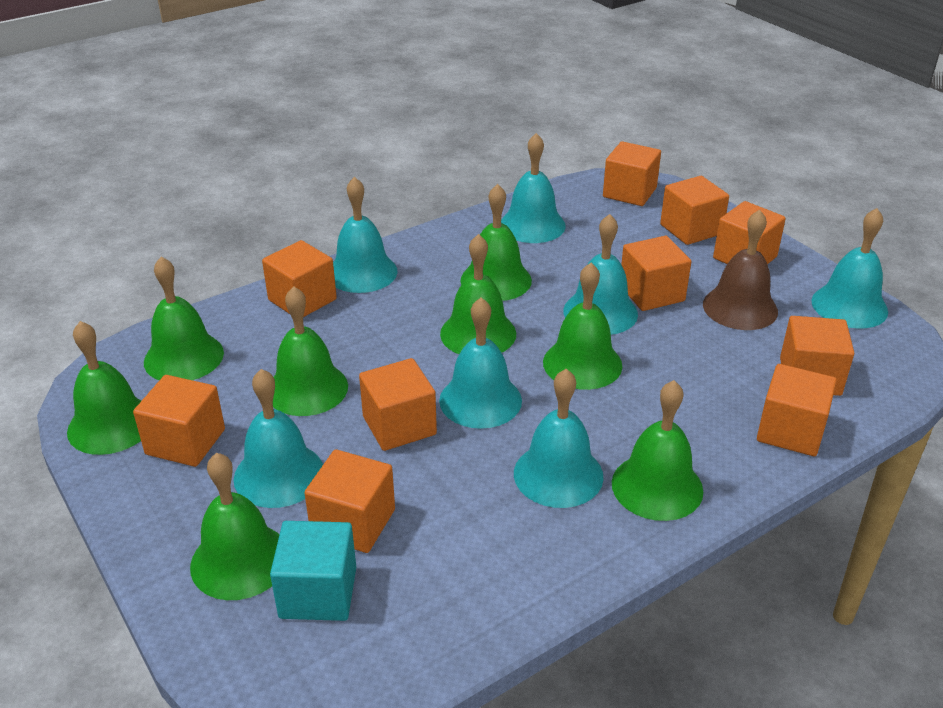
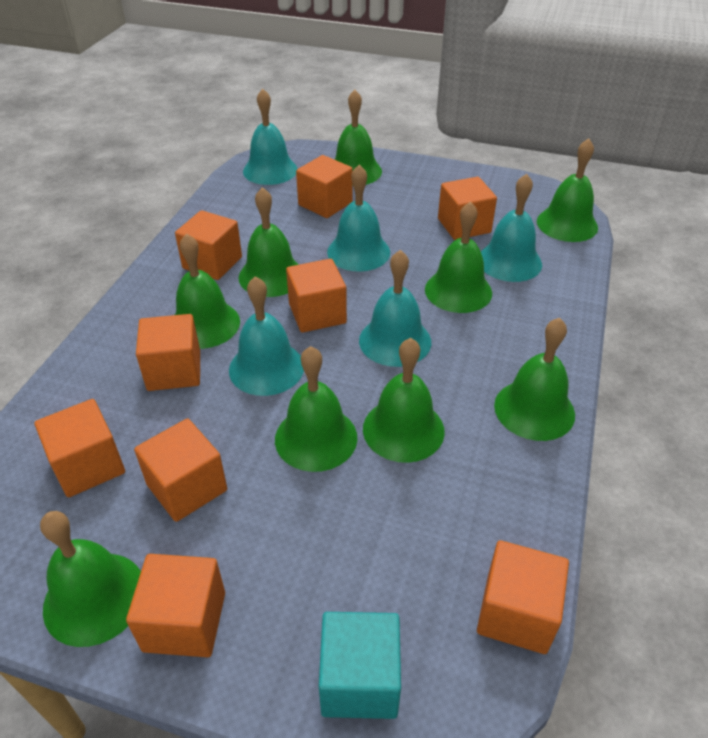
brown bell: [703,210,778,330] = 1 -> none = 0
green bell: [67,321,142,455] [144,257,224,380] [190,453,280,600] [273,286,348,416] [440,234,516,354] [461,184,532,301] [543,263,622,390] [612,380,703,521] = 8 -> [40,511,141,647] [175,233,240,349] [238,187,299,297] [275,346,357,472] [335,90,382,185] [363,338,445,463] [425,201,492,313] [494,318,575,441] [537,139,598,242] = 9
orange cube: [133,375,225,467] [262,240,337,317] [305,449,395,553] [359,358,437,451] [603,141,661,206] [621,236,691,311] [660,176,729,245] [713,201,786,264] [757,364,837,456] [780,316,854,396] = 10 -> [35,399,125,497] [126,554,225,657] [134,418,227,522] [136,314,200,391] [175,210,242,280] [286,259,347,333] [296,155,353,218] [438,177,497,240] [477,540,569,654] = 9
turquoise bell: [234,369,323,508] [333,177,398,293] [439,297,522,429] [501,133,566,243] [514,369,604,508] [563,214,638,335] [812,208,888,329] = 7 -> [229,276,304,396] [243,89,297,185] [327,164,390,272] [359,250,431,367] [481,174,542,282] = 5

